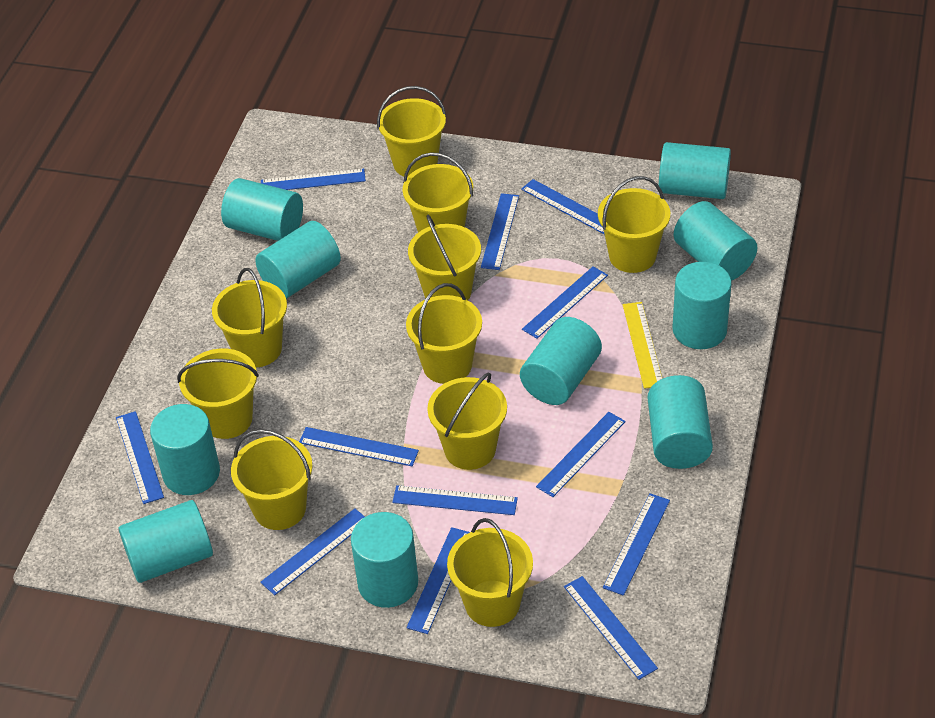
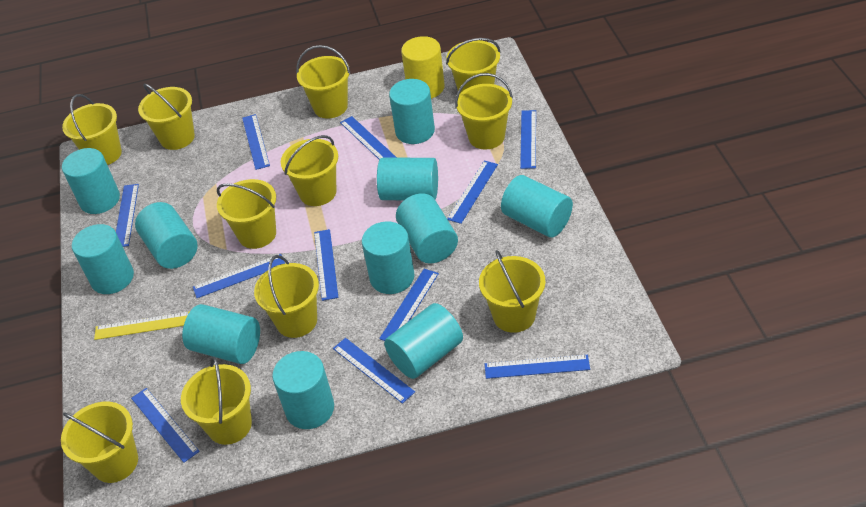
blue ruler: [116,411,164,504] [260,508,365,595] [261,169,366,190] [299,427,419,466] [392,485,518,515] [406,527,470,634] [481,193,519,270] [521,179,605,235] [522,266,608,339] [536,412,626,497] [564,576,658,680] [603,493,670,596] = 12 -> [116,184,139,247] [131,388,200,463] [193,254,285,298] [242,114,270,170] [314,229,338,301] [333,338,415,404] [340,116,397,160] [379,269,439,341] [447,160,498,224] [485,355,590,379] [520,110,536,169] = 11
turquoise cylinder: [119,500,213,583] [150,404,220,495] [221,178,303,241] [255,221,341,299] [351,512,418,608] [520,317,602,405] [648,375,713,469] [659,142,731,199] [672,262,732,349] [674,201,758,281] = 10 -> [62,148,120,214] [72,224,134,294] [135,202,198,269] [182,304,260,364] [272,351,334,429] [362,222,414,294] [377,158,438,200] [384,303,463,379] [389,79,435,144] [396,193,458,263] [501,175,573,238] = 11
yellow bucket: [177,349,259,439] [212,268,287,367] [231,429,313,530] [377,86,446,177] [402,152,473,233] [406,283,482,384] [408,215,481,300] [427,372,507,470] [447,518,533,627] [598,176,670,273] = 10 -> [61,402,138,483] [62,94,122,165] [138,83,195,150] [181,356,252,445] [217,179,276,249] [254,255,319,338] [281,135,338,206] [296,45,351,119] [446,38,500,93] [455,73,513,149] [479,250,546,333] = 11
yellow cylinder: none = 0 -> [401,36,445,99] = 1

